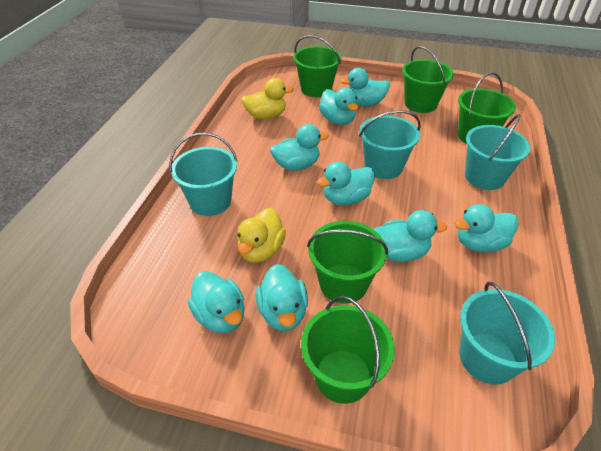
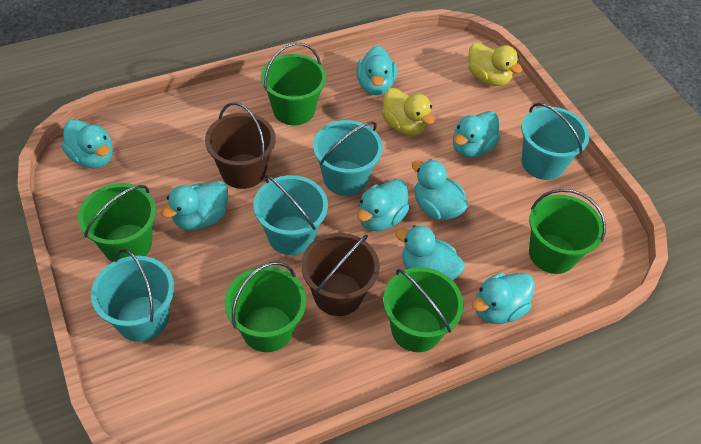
brown bucket: none = 0 -> [205,102,275,189] [301,233,380,316] = 2

